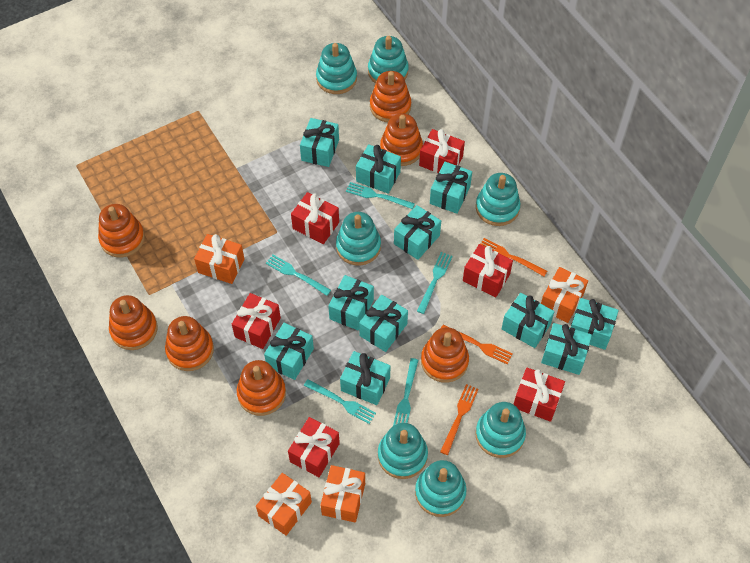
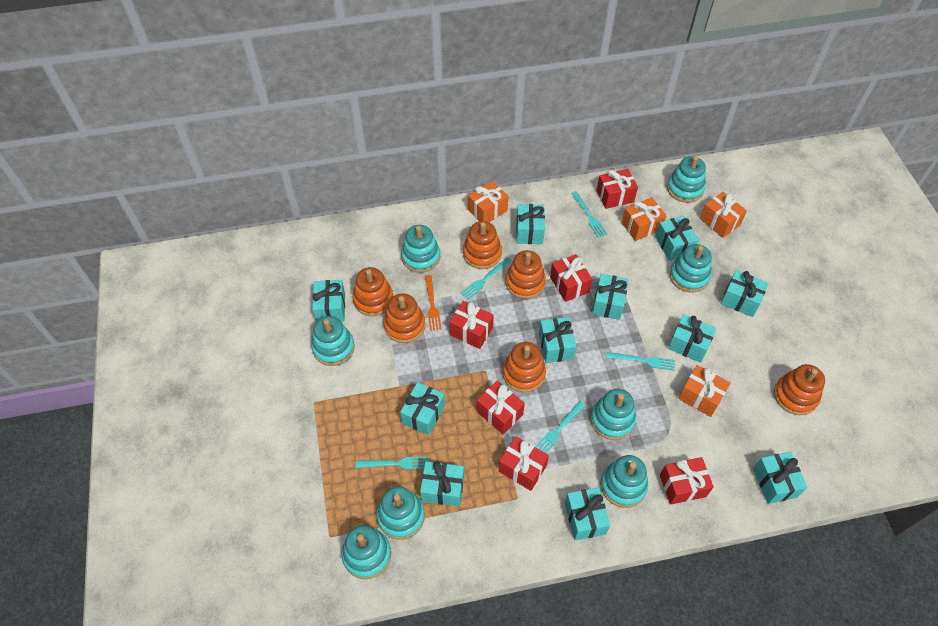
orange fork: [440,384,479,455] [441,325,513,365] [481,238,547,276] = 3 -> [425,275,441,331] = 1
orange stacking toy: [98,204,145,258] [109,295,158,350] [165,316,214,371] [237,360,286,416] [370,71,411,122] [380,114,423,166] [421,327,469,383] = 7 -> [352,267,394,316] [384,294,425,343] [463,221,502,269] [503,342,546,392] [505,250,546,299] [774,364,825,415] = 6
turquoise stacking toy: [316,43,357,94] [336,212,381,266] [368,36,409,84] [378,423,428,479] [415,460,467,517] [475,402,526,458] [476,173,520,226] = 7 -> [311,316,355,366] [341,525,391,579] [377,486,425,540] [401,225,440,273] [591,389,636,440] [600,455,648,508] [667,156,706,203] [669,244,712,293] = 8

